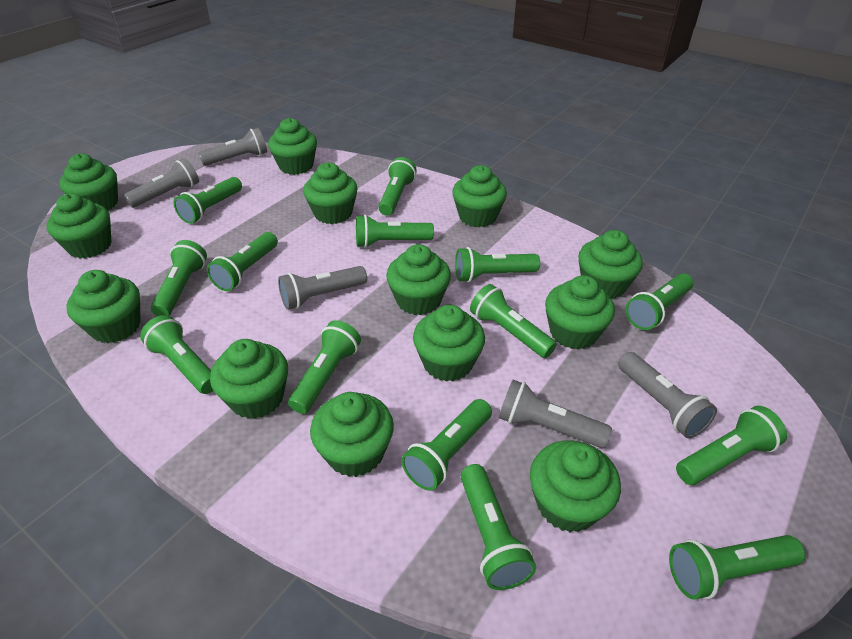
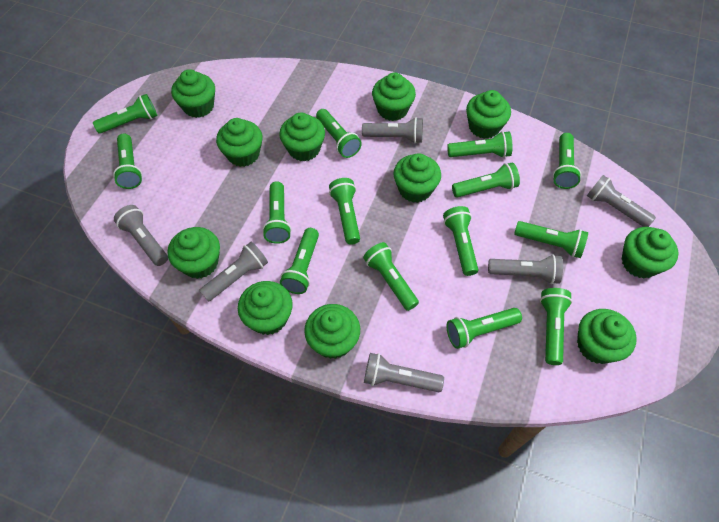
green cupcake: [46,193,111,259] [59,154,118,211] [66,270,141,343] [210,339,288,419] [268,118,317,175] [303,162,358,224] [310,392,394,477] [386,244,451,315] [413,305,485,382] [452,165,507,227] [530,440,621,532] [545,275,615,349] [578,230,643,299] = 13 -> [168,227,220,279] [171,69,215,118] [216,118,262,167] [238,281,293,335] [279,112,325,162] [304,304,360,359] [372,72,416,121] [393,153,441,203] [466,90,511,139] [577,309,637,364] [622,227,679,278] = 11
grey flashlight: [124,158,199,208] [198,128,267,166] [278,266,367,310] [499,380,612,448] [618,352,717,438] = 5 -> [114,205,168,266] [199,242,268,301] [362,117,423,144] [364,353,444,392] [488,254,563,284] [587,175,656,227] = 6

